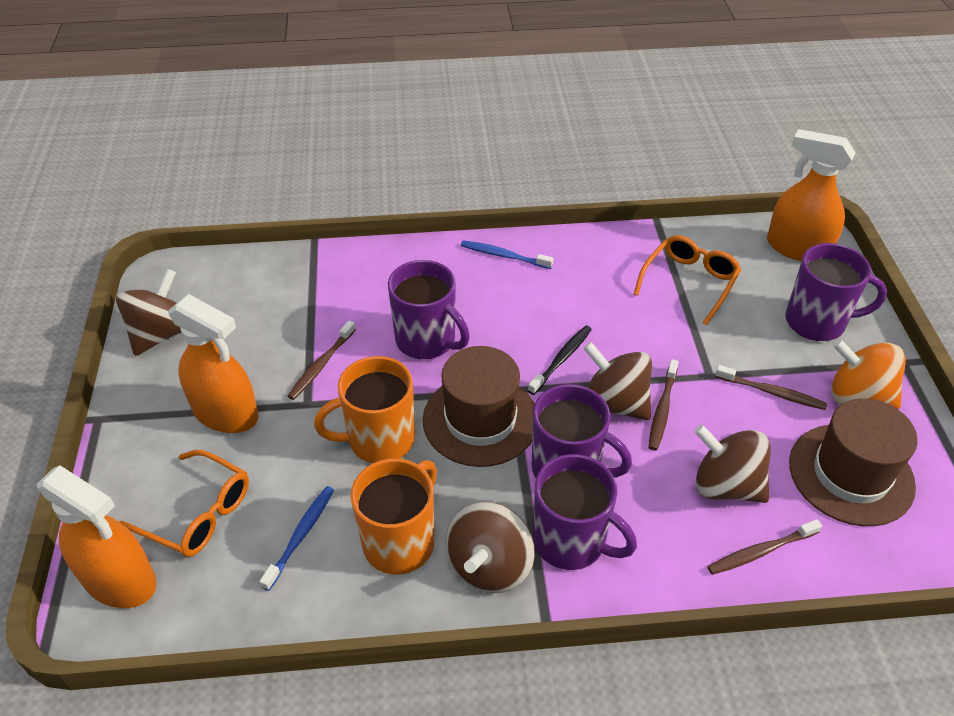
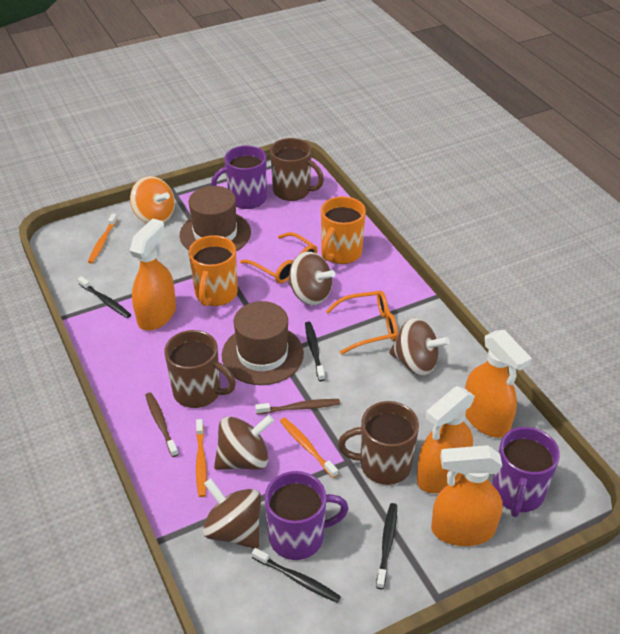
black toothbrush: [528,326,592,395] = 1 -> [78,276,131,318] [252,548,341,603] [305,322,325,381] [376,503,397,589] = 4
blue toothbrush: [259,486,334,591] [461,240,554,269] = 2 -> none = 0
brown mug: none = 0 -> [164,330,236,408] [270,138,324,201] [338,401,419,485] = 3
brown toothbrush: [287,321,356,400] [648,359,679,450] [707,519,822,575] [715,365,827,410] = 4 -> [145,392,179,457] [255,399,340,414] = 2
orange spray bottle: [37,466,156,608] [168,294,259,433] [767,129,855,261] = 3 -> [130,219,176,331] [417,386,475,493] [431,445,503,546] [465,330,532,438] = 4
orange toothbrush: none = 0 -> [88,214,117,264] [196,419,207,497] [280,417,338,478] = 3
purple mug: [388,260,470,359] [532,384,632,478] [533,454,637,570] [786,243,887,341] = 4 -> [211,145,267,209] [265,471,349,560] [492,427,560,517] = 3

